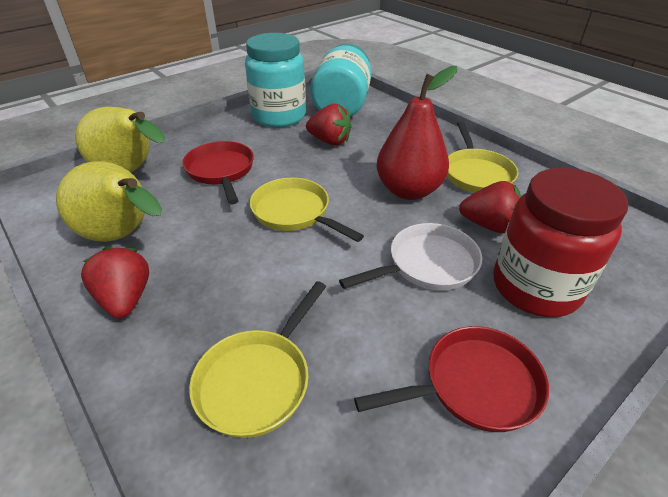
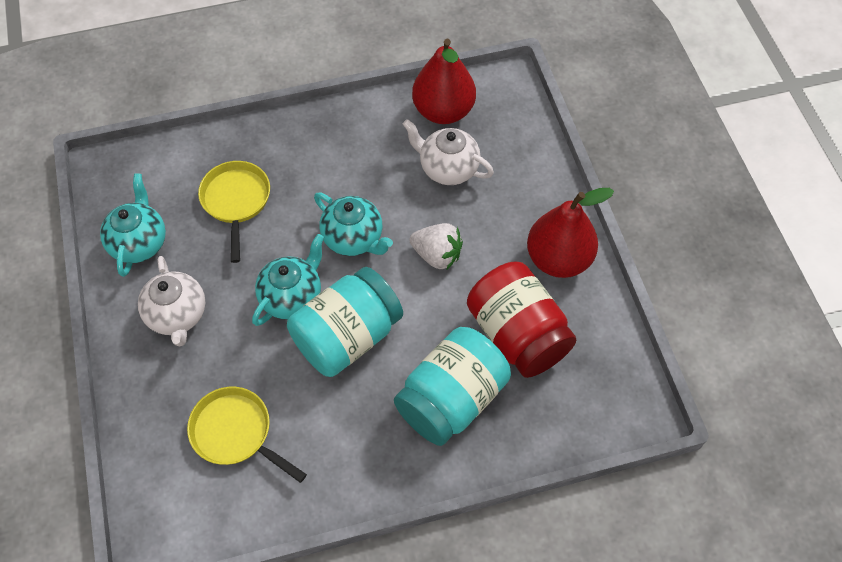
red pan: [182,141,254,204] [354,326,549,432] = 2 -> none = 0
red pear: [376,66,458,200] = 1 -> [412,39,476,124] [527,188,614,278] = 2
red strawberry: [81,247,149,318] [306,104,352,145] [459,181,521,233] = 3 -> none = 0
turquoise teapot: none = 0 -> [100,173,166,277] [252,234,324,326] [314,193,393,256] = 3
white pan: [339,223,482,290] = 1 -> none = 0
white strawberry: none = 0 -> [410,223,463,269] = 1
white teapot: none = 0 -> [138,256,206,347] [403,119,494,185] = 2
yellow pan: [189,281,326,438] [250,178,364,242] [447,121,518,193] = 3 -> [187,387,307,483] [198,161,270,263] = 2
yellow pear: [56,161,162,242] [75,107,165,172] = 2 -> none = 0

